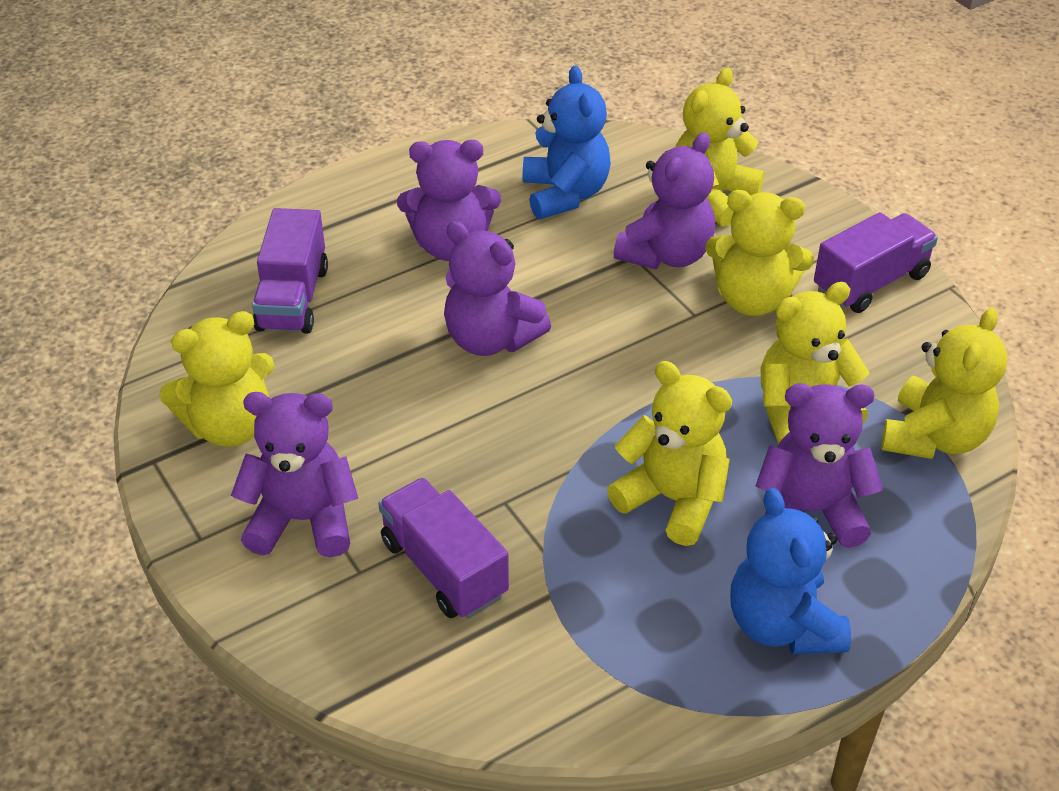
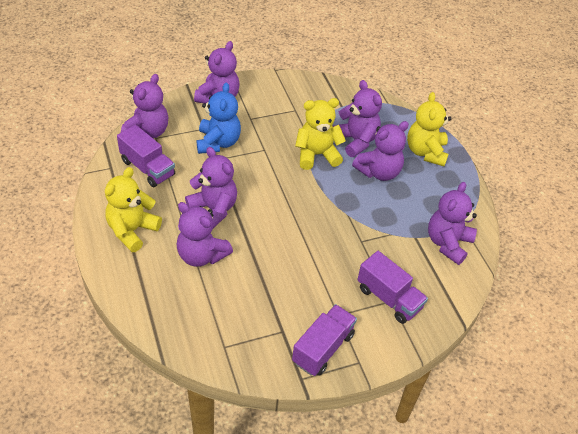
blue teddy bear: [522,66,611,219] [730,488,851,654] = 2 -> [197,82,241,154] = 1
purple teddy bear: [231,392,358,557] [397,140,501,261] [444,221,551,356] [613,132,715,269] [755,383,883,548] = 5 -> [121,74,168,138] [177,202,233,267] [185,147,237,228] [194,41,239,104] [333,80,382,157] [352,121,409,181] [428,182,477,265] = 7
yellow teddy bear: [159,311,274,447] [607,361,732,546] [675,67,765,227] [705,190,814,316] [761,282,869,444] [881,307,1007,459] = 6 -> [105,167,162,252] [295,98,346,170] [407,92,451,166] = 3

